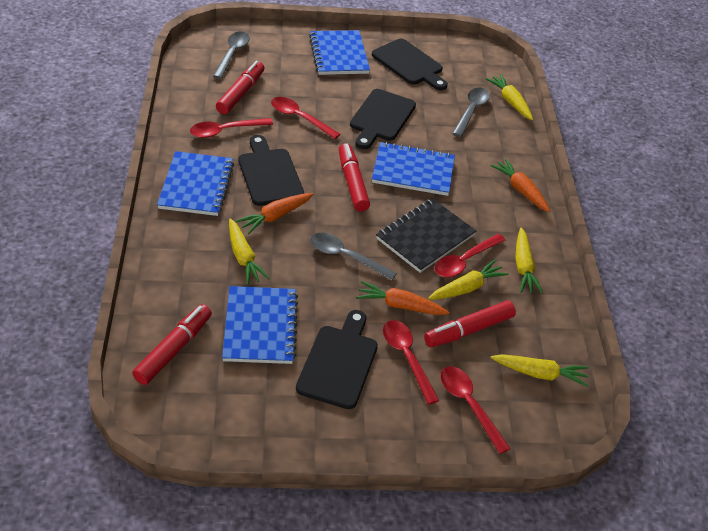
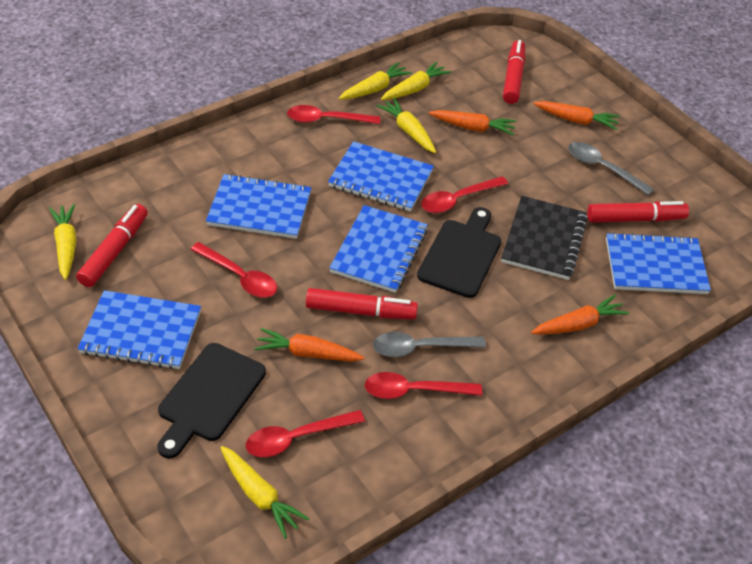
black cutting board: [239,135,304,206] [296,310,378,409] [350,89,416,149] [372,39,448,90] = 4 -> [158,343,266,459] [417,207,501,298] = 2
blue notebook: [157,151,234,216] [222,286,298,364] [309,30,370,75] [372,142,455,196] = 4 -> [77,290,201,369] [206,174,311,239] [328,141,434,212] [329,205,428,293] [606,232,711,294] = 5
grey spoon: [213,31,250,79] [310,233,397,280] [452,88,490,137] = 3 -> [373,332,486,357] [568,142,654,195] = 2
orange carrot: [236,193,313,234] [356,281,449,315] [490,159,551,212] = 3 -> [254,328,365,362] [428,110,516,135] [531,295,629,335] [533,101,620,130] = 4

